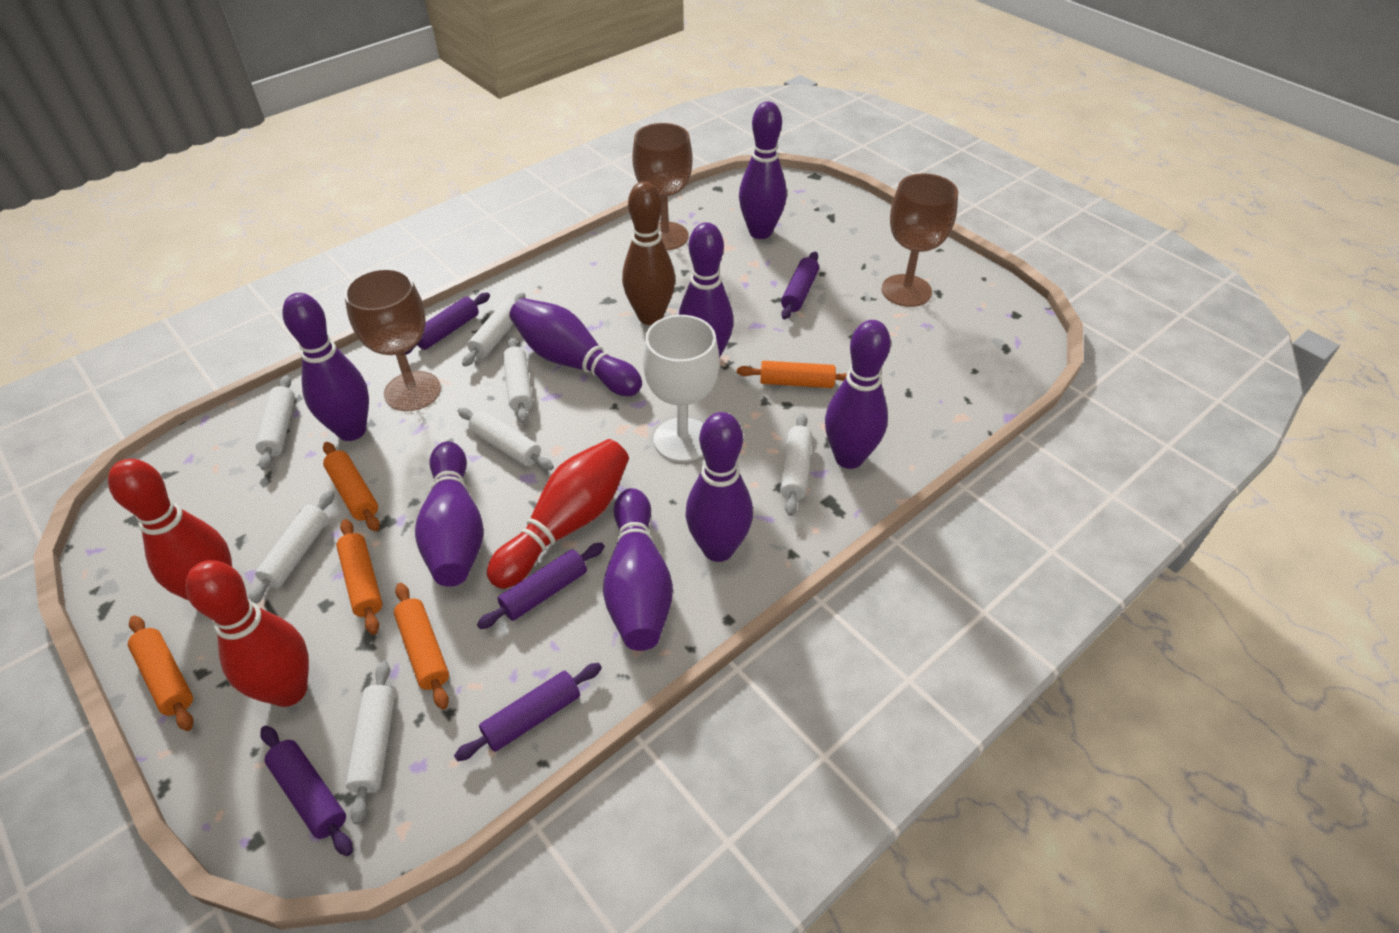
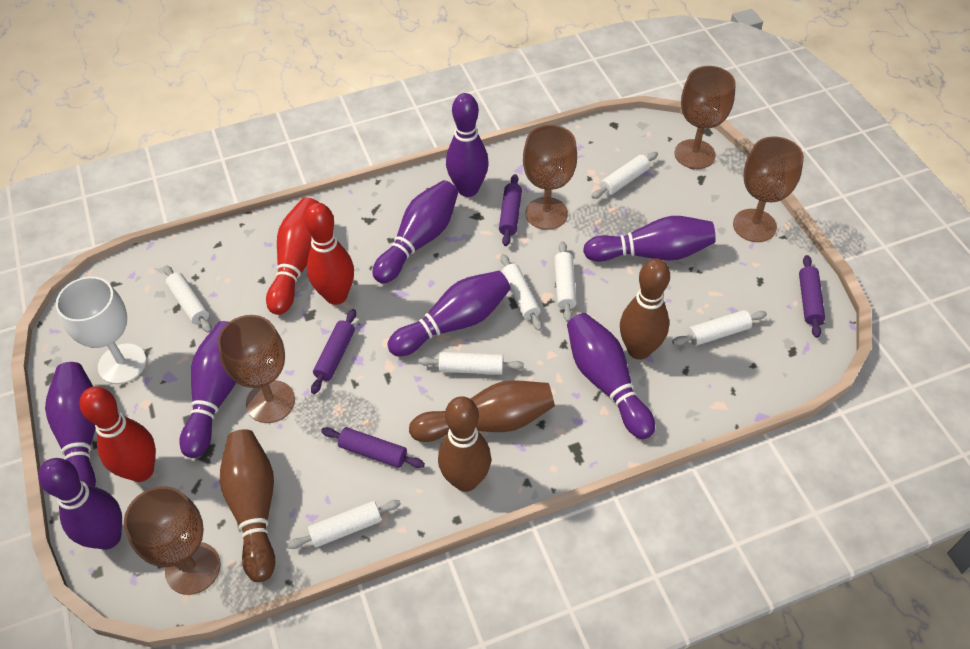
brown bowling pin: [622,181,675,325] = 1 -> [220,429,275,582] [409,380,555,442] [438,396,491,492] [620,258,670,360] = 4
brown goblet: [344,268,441,411] [632,123,693,250] [882,173,958,307] = 3 -> [124,486,221,595] [218,315,295,423] [523,125,577,230] [674,66,736,169] [733,136,804,242] = 5
orange rolling pin: [128,616,194,731] [323,442,380,531] [336,519,382,635] [394,583,449,710] [737,361,847,388] = 5 -> none = 0
purple rolling pin: [260,726,353,856] [405,292,490,355] [454,663,602,761] [477,543,605,629] [781,252,819,319] = 5 -> [311,309,356,394] [321,427,425,468] [499,174,522,246] [799,255,825,338] = 4

